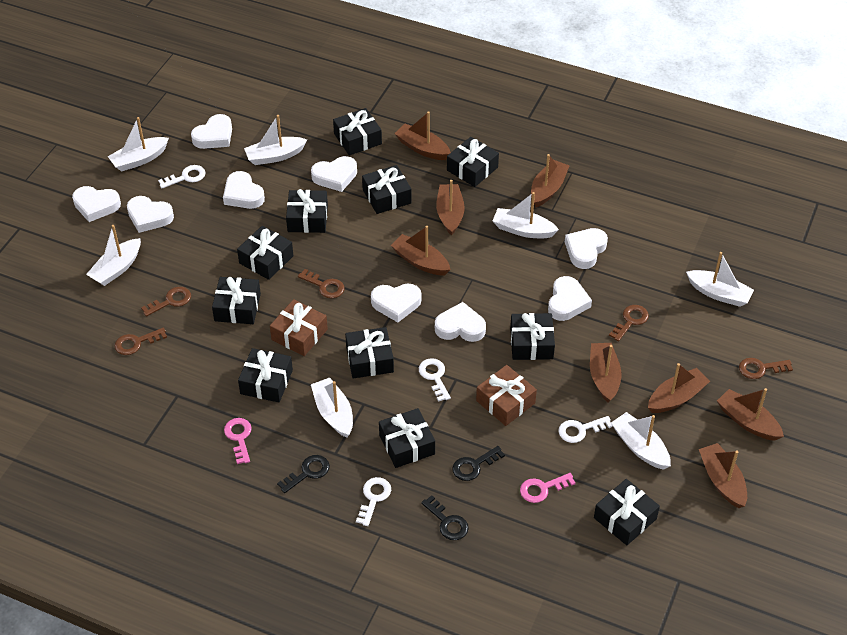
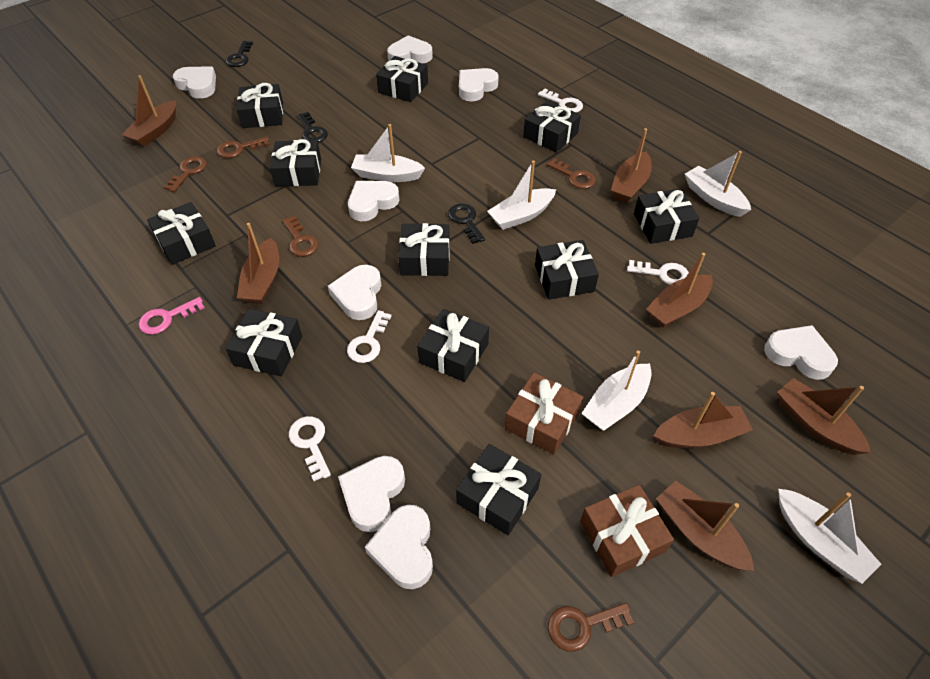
brown boat: [391,226,451,275] [394,111,451,160] [436,180,465,236] [531,154,570,207] [590,343,621,403] [648,363,710,413] [699,443,747,508] [717,388,784,441] = 8 -> [122,75,176,147] [237,223,279,304] [611,128,652,203] [646,253,713,327] [654,392,753,448] [656,481,755,571] [777,378,871,455] = 7
pink key: [224,418,252,464] [520,473,576,503] = 2 -> [139,297,205,335] = 1
white boat: [86,225,141,286] [108,117,169,172] [244,115,307,165] [311,378,353,438] [493,192,559,238] [611,412,671,470] [686,252,754,307] = 7 -> [351,124,425,182] [487,160,556,230] [581,350,652,431] [685,151,751,217] [778,489,881,584] = 5
white heart: [72,186,121,222] [127,196,174,233] [191,114,232,149] [223,171,265,209] [311,156,357,192] [371,283,421,322] [435,302,486,342] [548,276,592,321] [565,228,608,269] = 9 -> [173,66,216,99] [328,265,381,320] [338,456,405,532] [348,181,400,221] [365,505,433,589] [387,35,433,63] [459,68,499,102] [764,325,838,380] = 8

